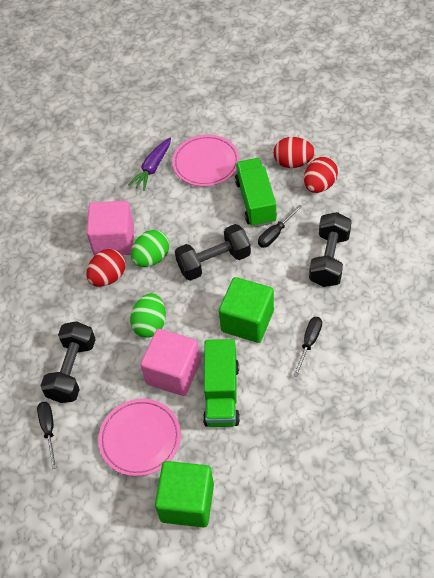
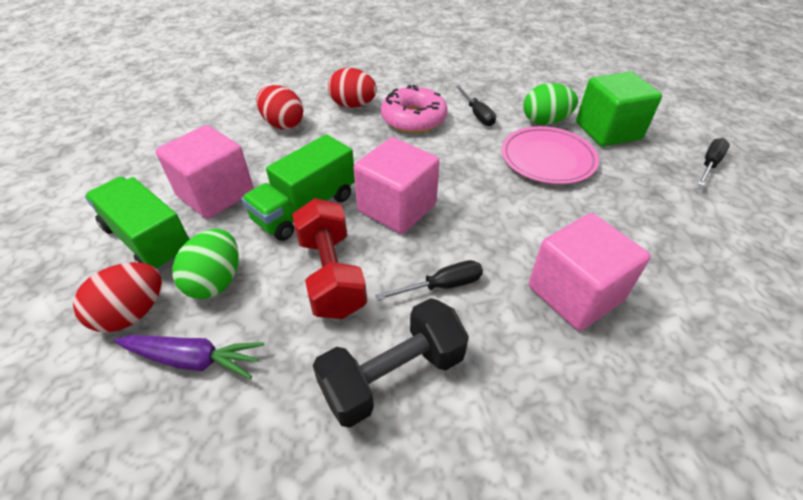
black dumbbell: [40,321,96,403] [175,224,251,281] [309,212,352,287] = 3 -> [313,298,469,428] = 1
green cube: [155,461,214,528] [219,277,274,343] = 2 -> [576,72,662,147] = 1
pink cube: [87,201,134,256] [140,329,201,396] = 2 -> [156,125,254,219] [353,137,440,234] [529,213,651,331] = 3
pink donut: none = 0 -> [381,85,447,133] = 1
pink plate: [98,399,181,476] [172,135,240,186] = 2 -> [501,126,599,184] = 1
red dumbbell: none = 0 -> [292,198,367,319] = 1

